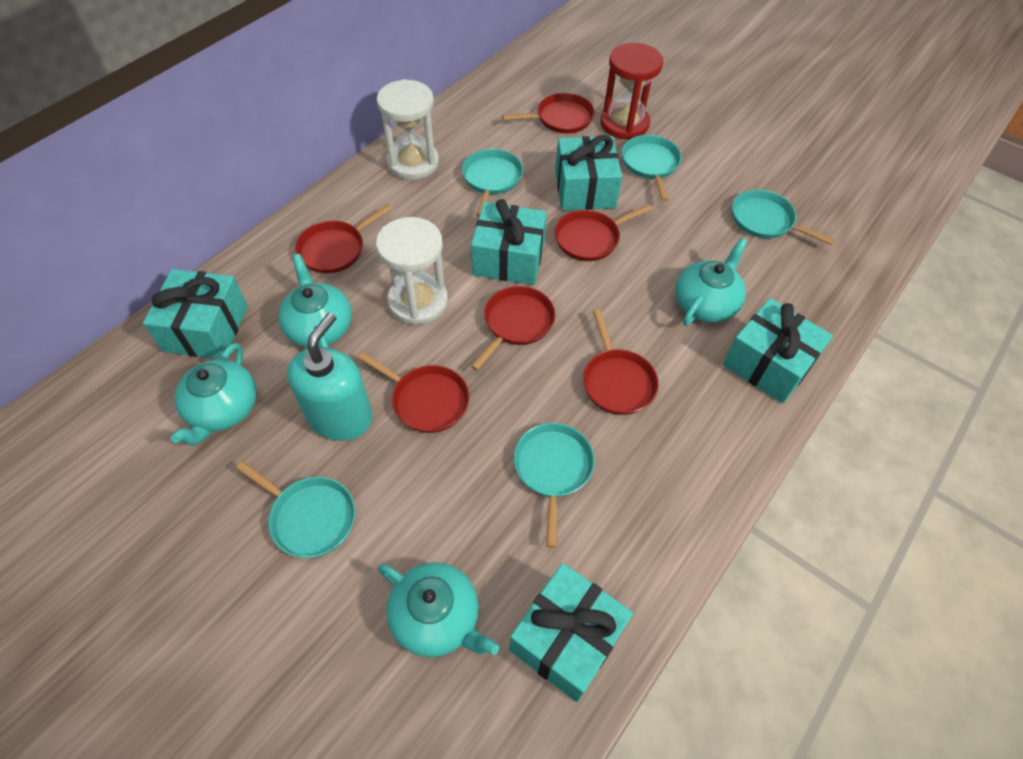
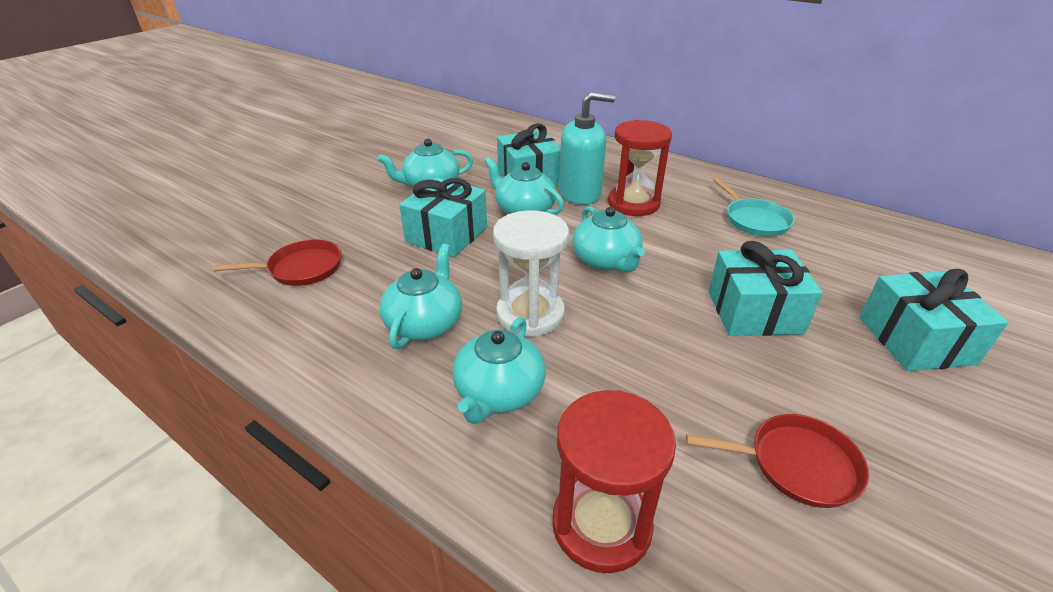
red hourglass: [601,43,663,140] = 1 -> [552,390,676,573] [608,120,672,216] = 2
red pan: [295,204,393,273] [358,352,469,433] [471,286,555,371] [502,93,594,133] [555,204,652,261] [583,309,659,415] = 6 -> [214,239,342,286] [686,414,869,508] = 2
turquoise gift: [143,269,248,360] [471,199,547,285] [509,563,633,702] [555,135,622,210] [723,298,833,403] = 5 -> [399,178,487,257] [497,124,561,186] [708,241,823,336] [859,269,1009,371] = 4
turquoise pan: [236,461,355,558] [462,149,523,217] [514,423,595,548] [622,135,682,202] [732,189,835,245] = 5 -> [713,178,794,237] = 1
turquoise teapot: [171,343,257,445] [278,254,352,348] [378,562,499,657] [675,238,748,326] = 4 -> [378,139,473,187] [380,243,462,349] [453,317,546,424] [485,157,564,215] [572,206,645,273] = 5
white hourglass: [376,217,448,325] [377,79,439,180] = 2 -> [493,210,569,337] = 1

